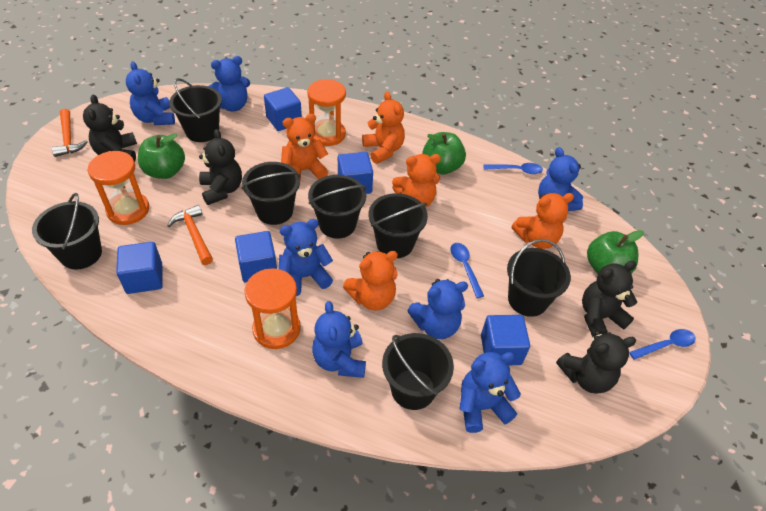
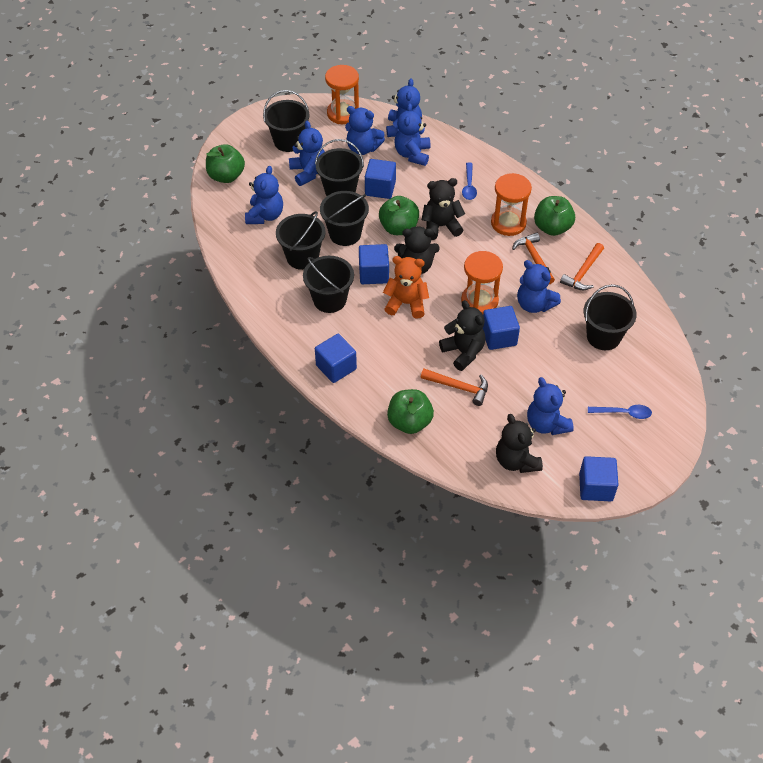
black bucket: [32,193,102,269] [169,78,222,142] [242,162,300,225] [308,175,366,239] [369,193,428,258] [382,333,454,410] [507,239,571,317] = 7 -> [263,90,309,152] [276,211,326,270] [303,256,354,313] [315,139,364,196] [320,191,369,246] [584,284,637,350] = 6
blue spoon: [450,243,484,298] [483,163,543,174] [629,329,696,360] = 3 -> [462,162,477,200] [588,405,652,419] = 2
green apple: [138,133,185,179] [422,132,466,175] [587,230,644,274] = 3 -> [206,144,245,183] [379,196,419,235] [387,389,434,434] [534,196,575,236] = 4
orange hammer: [51,109,88,157] [167,205,213,265] = 2 -> [421,369,488,406] [512,232,555,284] [560,243,604,290] = 3
orange teddy bear: [281,114,328,181] [343,251,398,310] [362,91,405,164] [392,154,441,208] [512,193,574,249] = 5 -> [383,256,429,319] = 1

